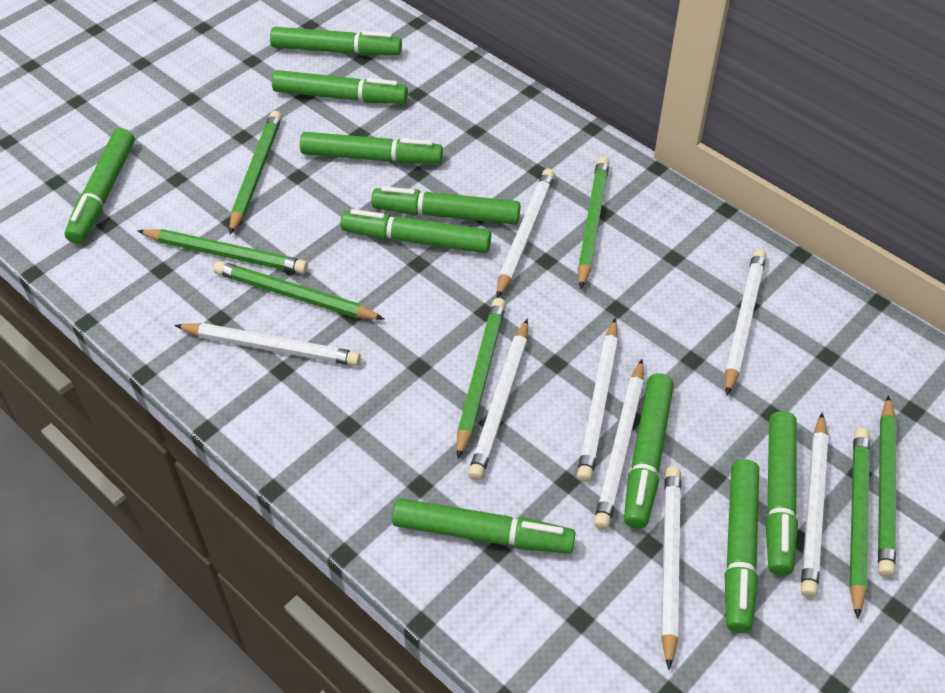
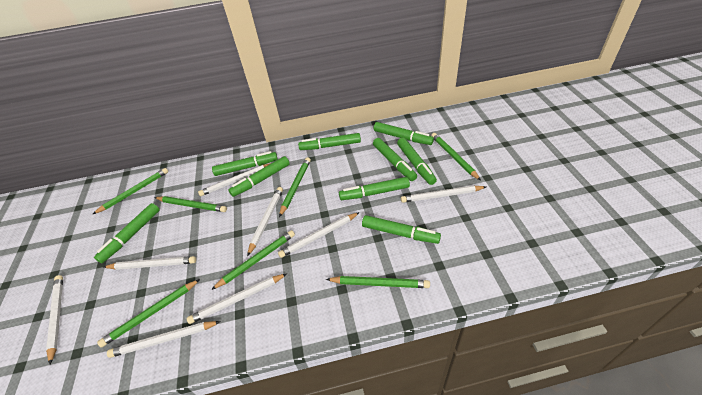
green marker: [65,128,135,244] [270,27,402,56] [272,70,408,104] [300,132,443,164] [340,209,491,253] [371,186,520,225] [392,498,576,554] [624,373,674,529] [725,459,759,633] [765,411,798,576] = 10 -> [94,203,160,263] [212,151,278,176] [229,156,290,197] [298,133,361,150] [339,177,410,200] [362,215,441,244] [373,138,417,181] [374,122,434,145] [397,138,437,185] = 9

